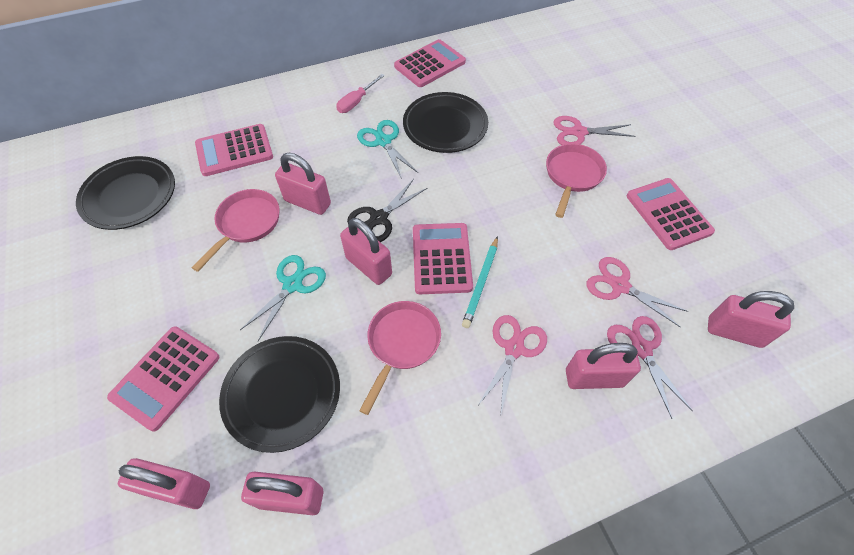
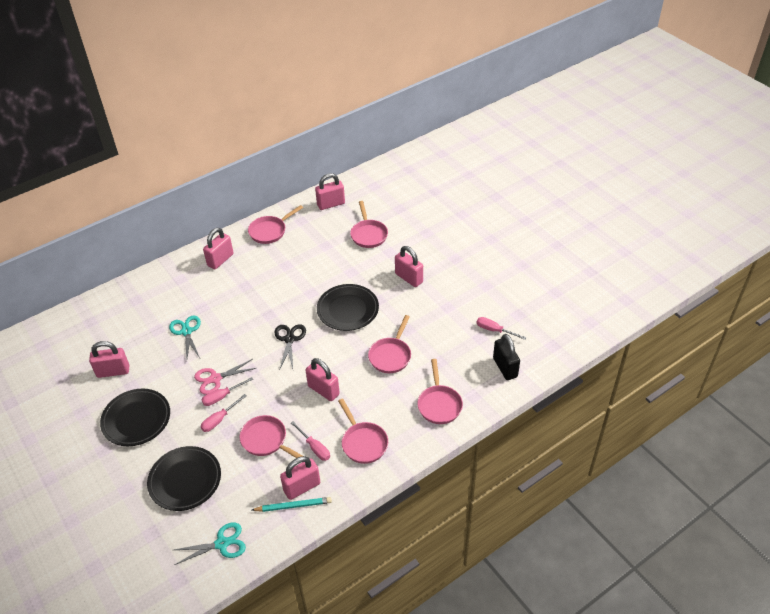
black padlock: none = 0 -> [493,334,520,380] = 1
pink calculator: [107,326,219,432] [195,124,273,176] [394,39,466,87] [413,223,473,294] [627,178,715,250] = 5 -> none = 0
pink pan: [192,189,279,272] [359,301,441,415] [546,144,607,218] = 3 -> [240,415,302,458] [248,205,303,244] [338,398,388,464] [350,201,388,248] [368,315,411,373] [417,359,463,424] = 6
pink scissors: [478,315,547,417] [553,116,635,145] [587,257,688,327] [607,316,693,419] = 4 -> [194,359,256,395] = 1
pink screwdriver: [336,74,385,113] = 1 -> [201,394,247,432] [202,377,253,406] [291,421,330,461] [477,317,526,340] = 4

